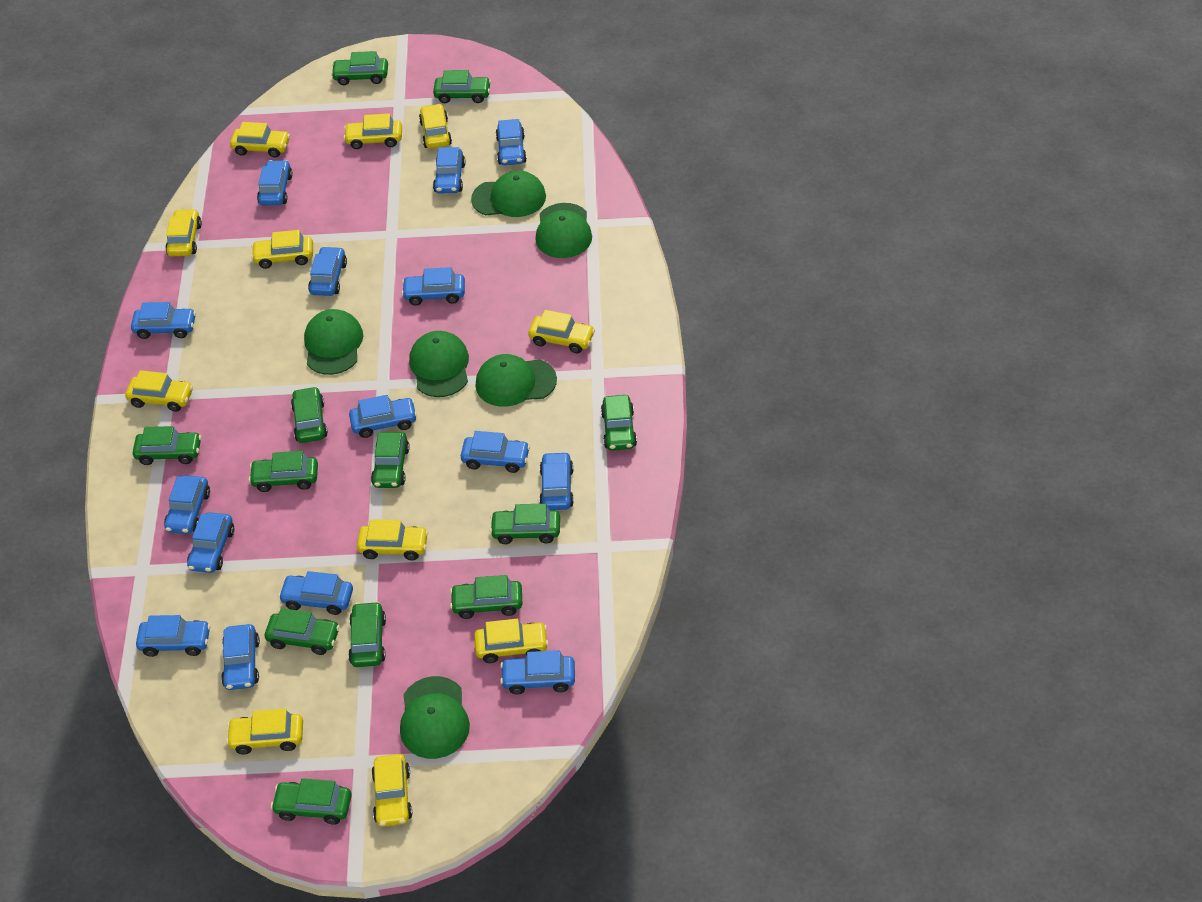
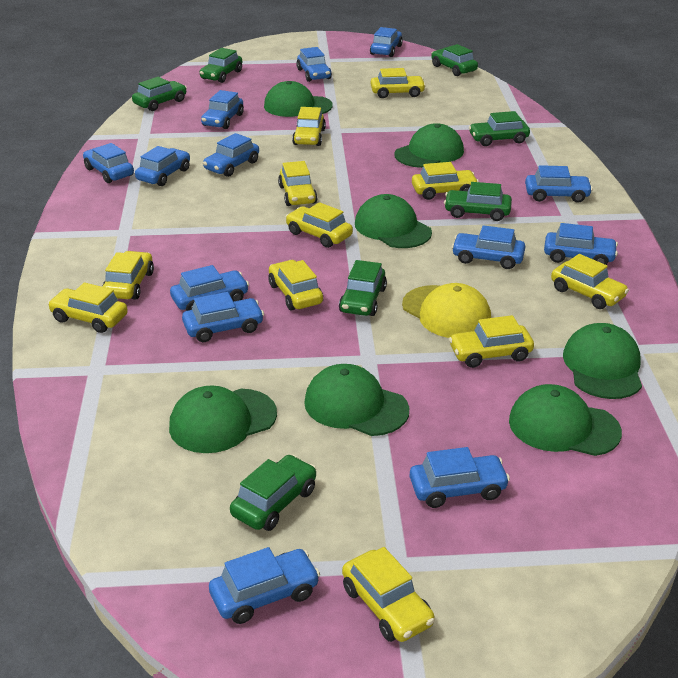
blue car: [131,302,196,339] [136,615,211,657] [164,475,210,534] [187,512,234,573] [221,624,260,690] [257,160,293,205] [278,571,353,615] [308,246,347,296] [349,395,417,438] [402,267,465,306] [433,147,465,193] [461,431,530,473] [496,119,527,165] [500,650,575,694] [539,452,574,510] = 15 -> [83,143,134,183] [135,146,190,186] [170,265,249,311] [182,292,264,342] [201,90,244,129] [203,133,259,177] [209,547,320,624] [296,47,332,82] [370,27,403,57] [410,447,510,508] [452,225,525,269] [525,165,593,203] [544,223,618,265] = 13
green cap: [304,309,363,375] [400,676,470,759] [409,331,469,397] [471,170,546,217] [476,354,557,407] [535,203,592,258] = 6 -> [169,386,277,453] [264,81,333,117] [304,364,410,436] [355,194,432,248] [394,123,464,168] [509,384,622,456] [563,323,642,399] = 7
green car: [133,426,201,465] [249,451,318,492] [265,608,340,655] [271,778,352,825] [291,386,328,443] [331,51,388,85] [348,601,386,667] [371,432,410,488] [433,70,491,103] [450,575,522,619] [490,504,560,544] [601,395,637,451] = 12 -> [132,77,187,111] [200,48,242,83] [230,455,316,531] [339,260,387,316] [431,44,478,76] [444,182,512,221] [469,111,530,146] = 7
yellow cap: none = 0 -> [402,283,491,338] = 1

